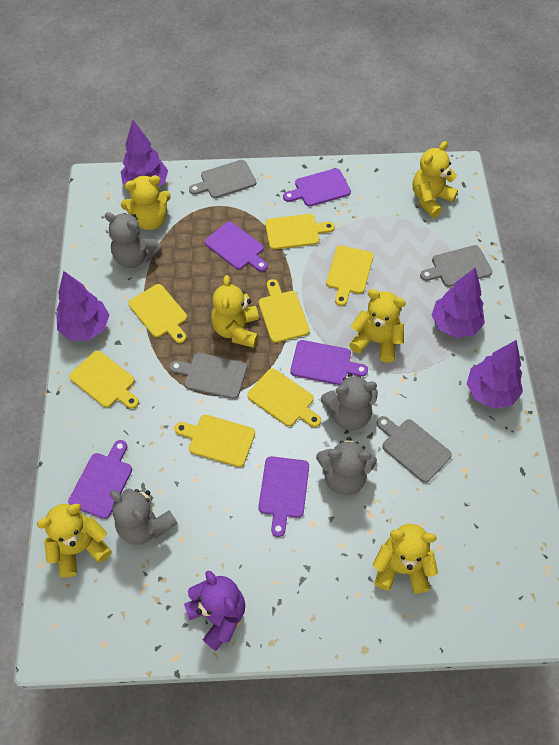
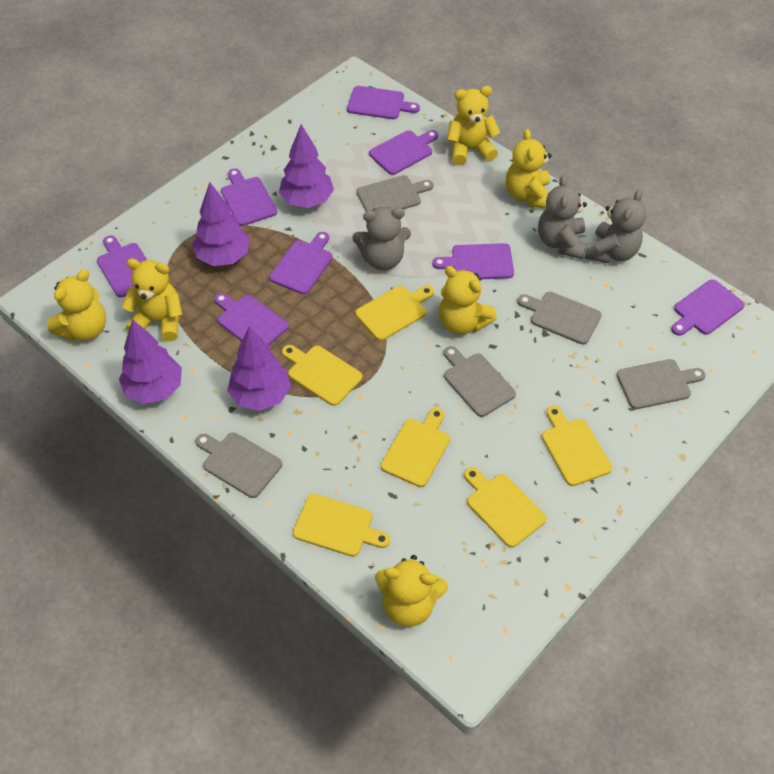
grey cutting board: [170,353,247,399] [189,160,256,198] [376,416,452,483] [420,245,492,287] = 4 -> [195,432,282,498] [357,175,434,212] [444,346,516,417] [517,292,602,345] [617,359,705,409] = 5
grey teddy bear: [105,212,162,268] [110,488,178,545] [316,437,377,495] [321,373,378,430] = 4 -> [352,207,411,270] [538,175,587,259] [585,190,646,263] = 3
purple cutting board: [68,440,132,519] [205,222,268,272] [259,456,309,537] [283,168,351,207] [290,340,368,385] = 5 -> [97,235,147,298] [214,293,289,346] [221,168,277,226] [269,232,333,294] [347,86,420,119] [369,130,438,175] [432,243,514,279] [671,279,745,336] = 8
purple teddy bear: [184,571,245,651] = 1 -> none = 0
yellow cutting board: [69,351,139,409] [128,284,187,343] [174,415,255,467] [247,368,321,427] [258,279,310,343] [265,214,335,250] [326,245,374,306] = 7 -> [282,345,362,406] [293,494,390,557] [355,286,434,341] [381,408,450,487] [464,467,547,548] [541,406,612,486] = 6

